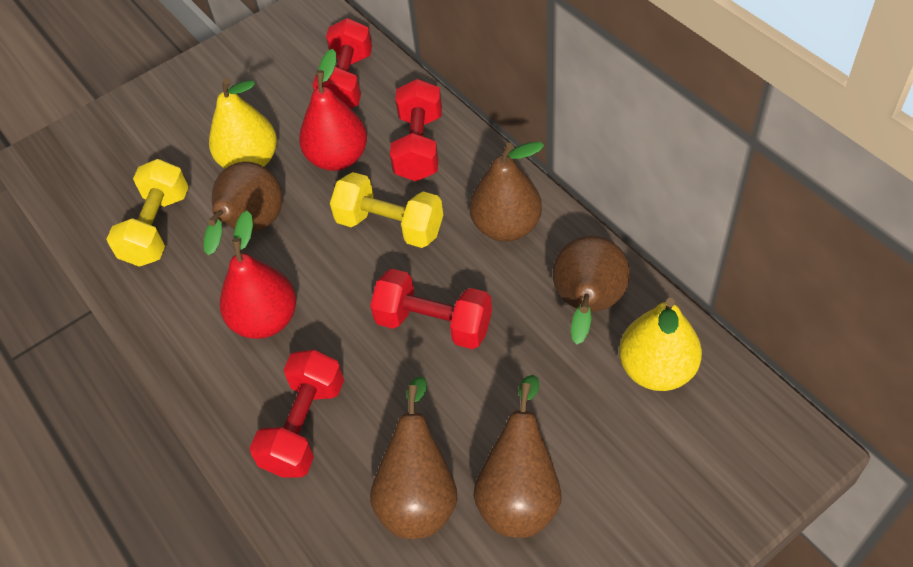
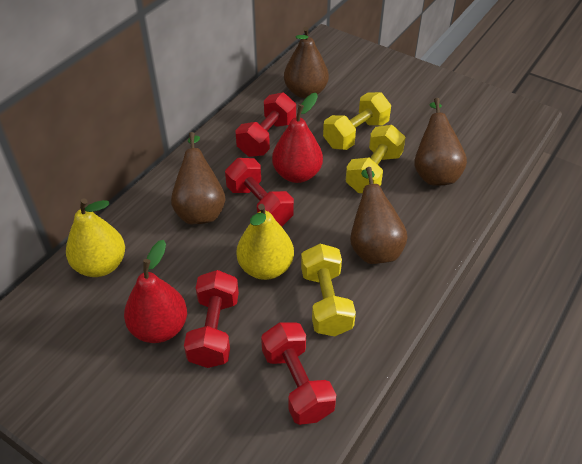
brown pear: [203,162,282,255] [370,376,457,539] [470,142,544,242] [474,375,562,538] [553,236,630,344] = 5 -> [171,132,226,224] [284,27,329,98] [350,167,408,264] [414,98,467,186] = 4
yellow dumbbell: [107,159,189,267] [330,172,443,248] = 2 -> [301,244,356,336] [323,92,391,150] [345,125,406,193] = 3

